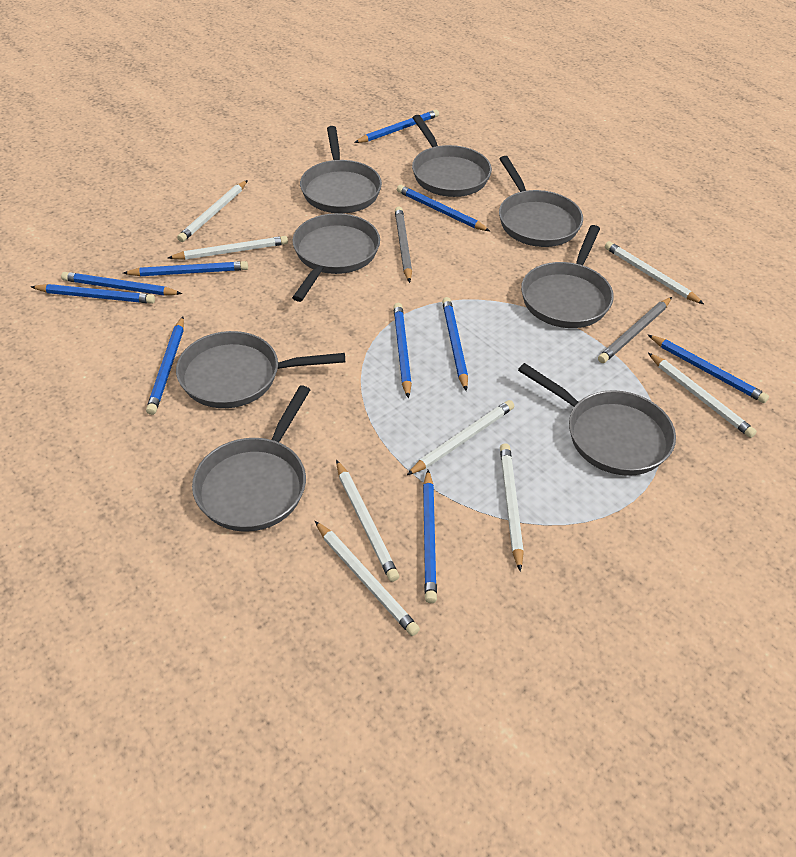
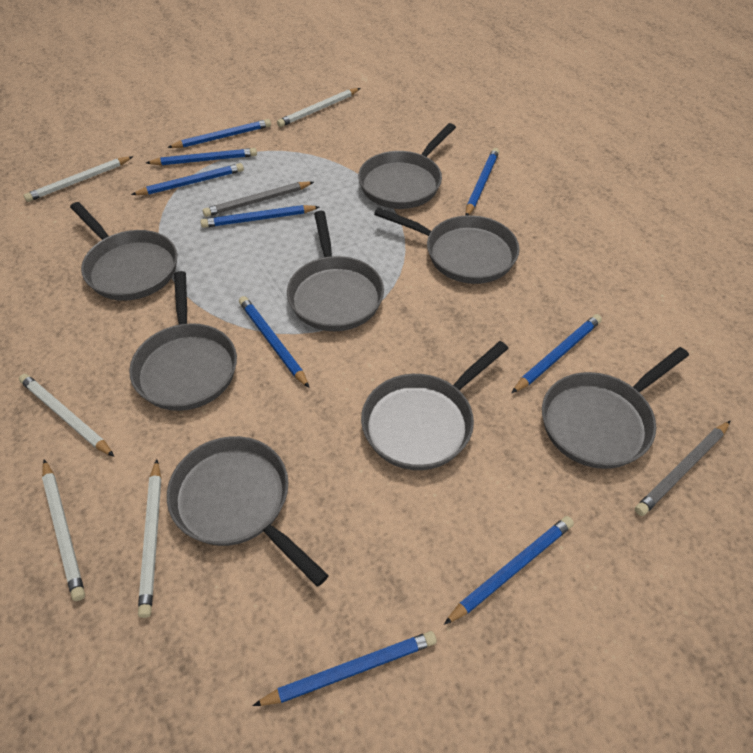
blue pencil: [31,284,155,304] [61,272,182,296] [123,261,248,276] [146,317,184,415] [354,109,439,143] [393,303,412,398] [397,185,490,231] [423,470,437,603] [442,297,468,391] [648,335,769,403] = 10 -> [131,163,244,195] [146,148,257,165] [167,119,271,148] [200,205,320,228] [239,296,309,388] [252,631,437,706] [444,516,574,625] [466,148,499,215] [512,314,602,393] = 9
white pencil: [168,236,288,260] [177,180,248,242] [315,521,420,636] [336,460,399,582] [407,400,514,475] [500,443,524,572] [605,241,704,304] [648,353,757,438] = 8 -> [19,374,114,457] [24,156,133,202] [42,459,85,601] [138,459,161,618] [277,88,360,127] = 5

